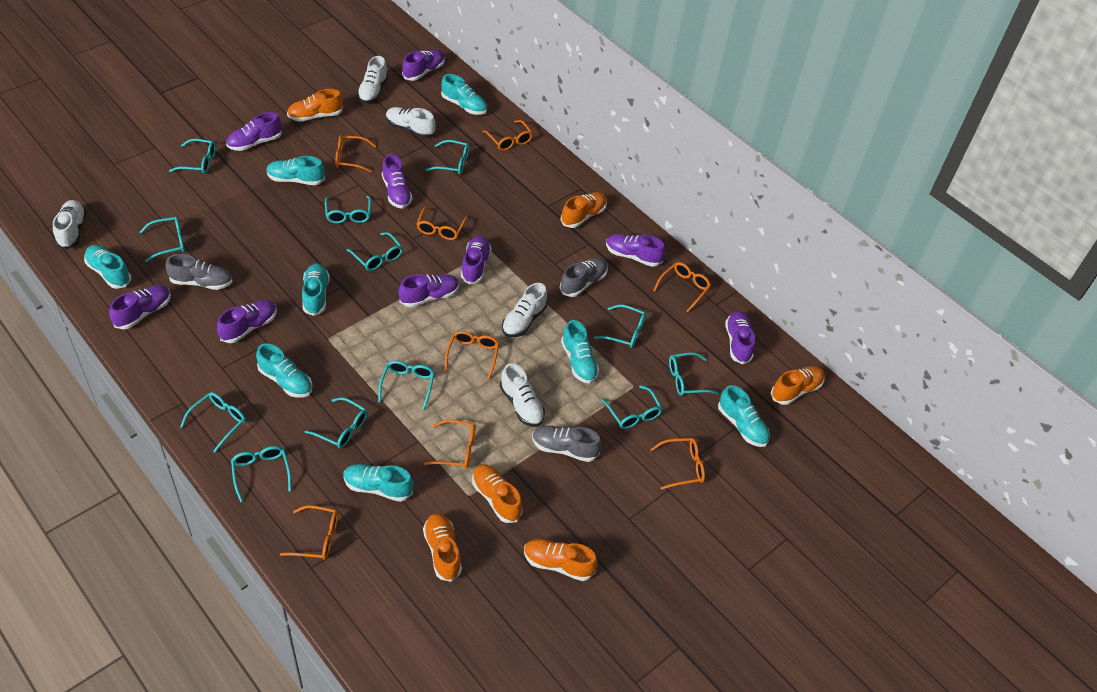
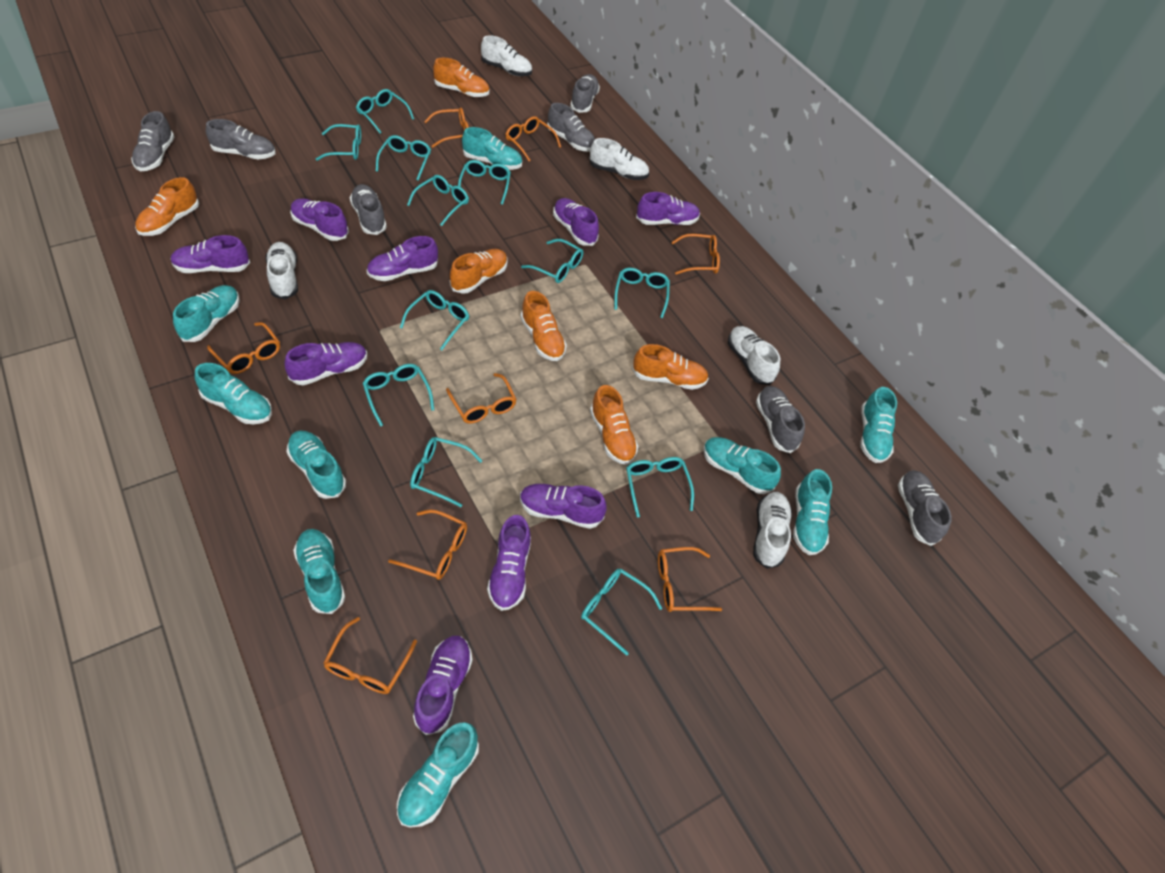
grey shoe: [166,254,233,290] [532,426,601,462] [560,257,608,297] = 3 -> [131,111,174,171] [206,119,276,159] [349,184,387,235] [547,103,595,152] [570,74,600,113] [756,386,805,453] [898,470,952,546] = 7
turquoise shoe: [84,245,131,289] [256,343,313,398] [266,156,325,185] [302,263,330,316] [343,464,413,502] [441,74,487,115] [561,320,599,384] [718,385,770,447] = 8 -> [173,285,240,342] [195,363,272,424] [286,431,346,499] [293,529,345,614] [397,722,479,828] [462,127,522,170] [703,437,781,494] [793,469,832,555] [860,387,897,463] = 9

